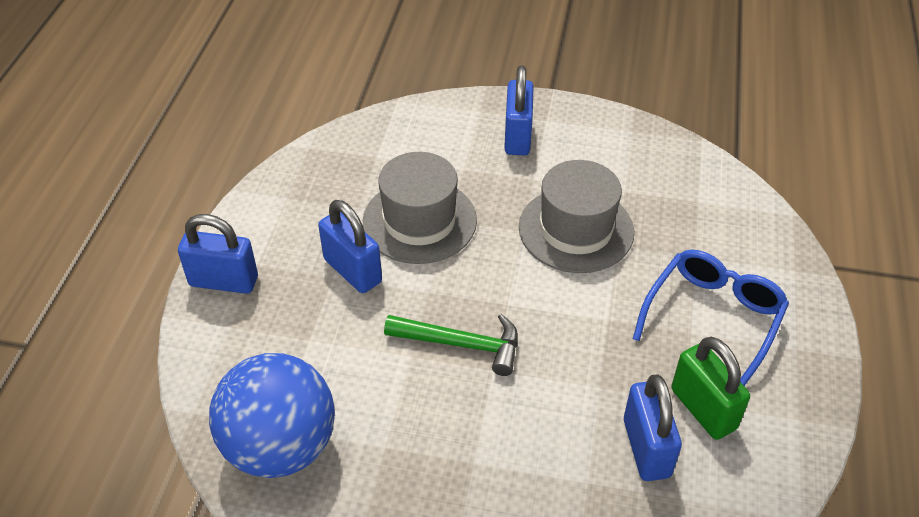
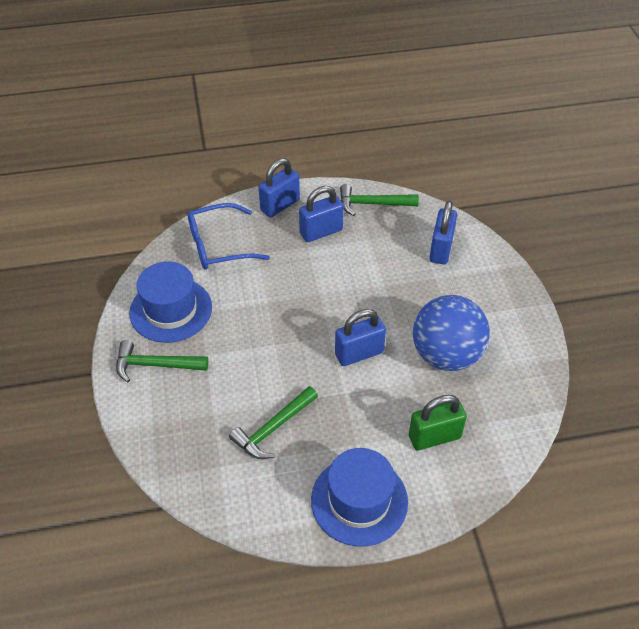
blue hat: none = 0 -> [129,261,212,343] [311,448,408,547] = 2
green hammer: [384,314,518,376] = 1 -> [116,340,208,382] [229,386,318,459] [340,184,419,216] = 3
grey hat: [363,152,477,264] [519,160,634,273] = 2 -> none = 0

